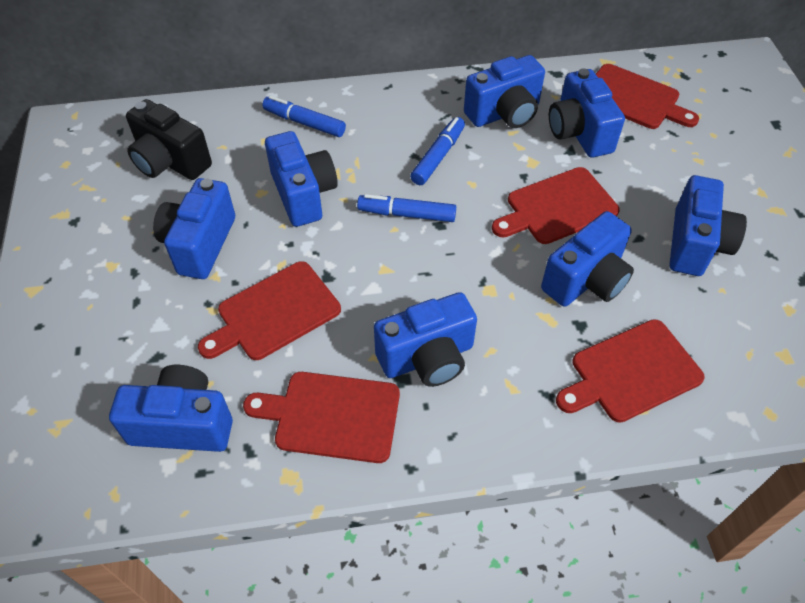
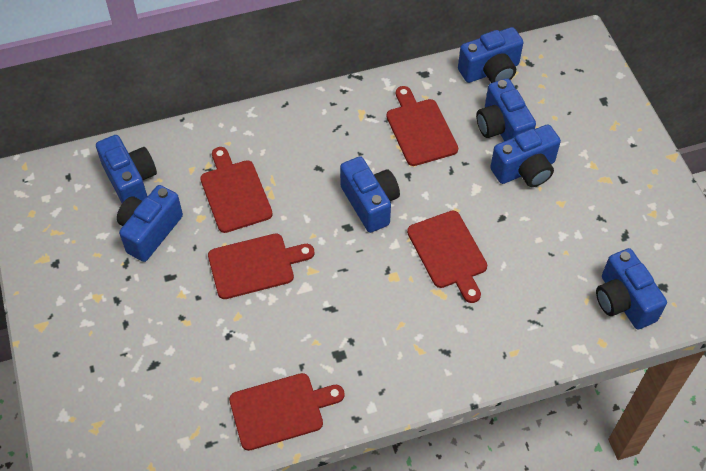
black camera: [126,99,212,180] = 1 -> none = 0
blue camera: [109,365,233,452] [153,178,235,279] [265,131,338,227] [374,292,477,387] [464,55,545,128] [541,211,634,307] [549,69,625,158] [670,175,747,276] = 8 -> [96,135,157,203] [117,185,183,262] [340,156,400,233] [458,27,523,83] [476,78,536,141] [490,124,561,187] [596,248,667,329] = 7
blue marker: [263,96,346,137] [357,194,456,222] [410,117,465,185] = 3 -> none = 0

